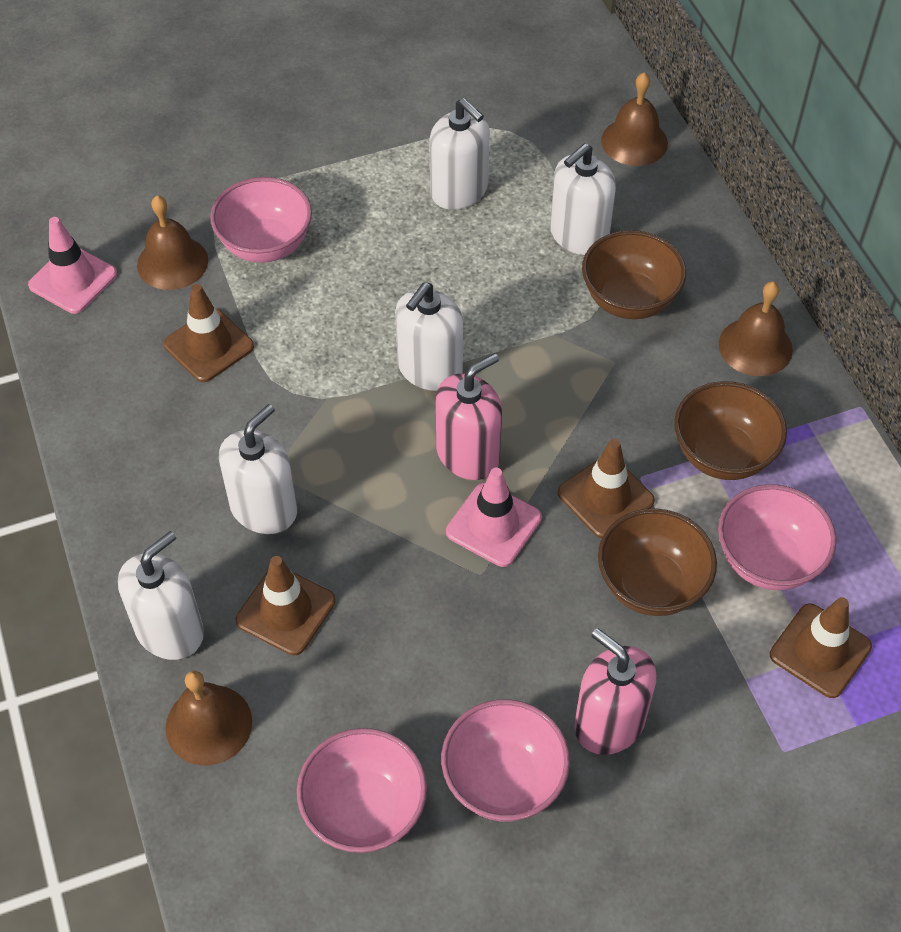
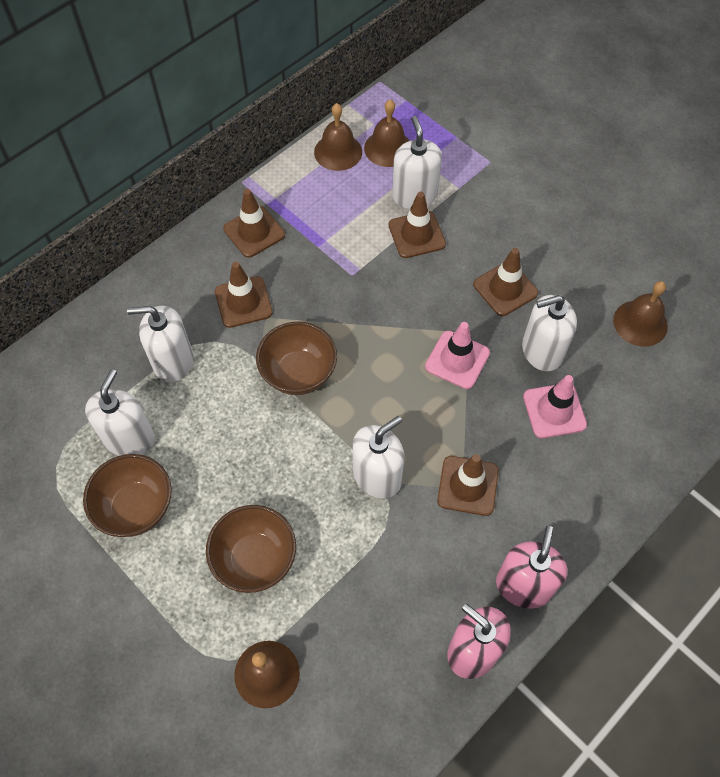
brown traffic cone: [163,284,254,382] [235,556,336,655] [558,439,655,538] [770,597,872,698] = 4 -> [215,262,273,328] [223,189,285,258] [388,192,446,258] [437,454,499,516] [473,248,538,316] = 5
pink bowl: [210,177,312,263] [297,728,427,853] [441,699,570,822] [718,484,836,590] = 4 -> none = 0

